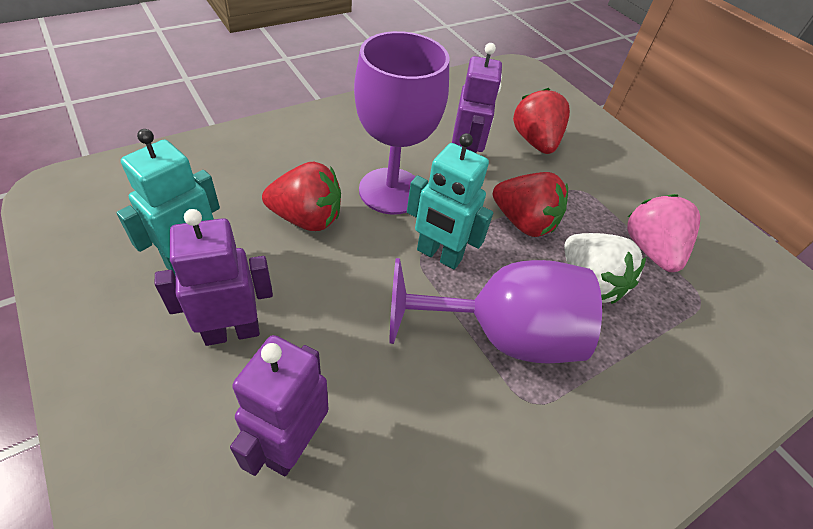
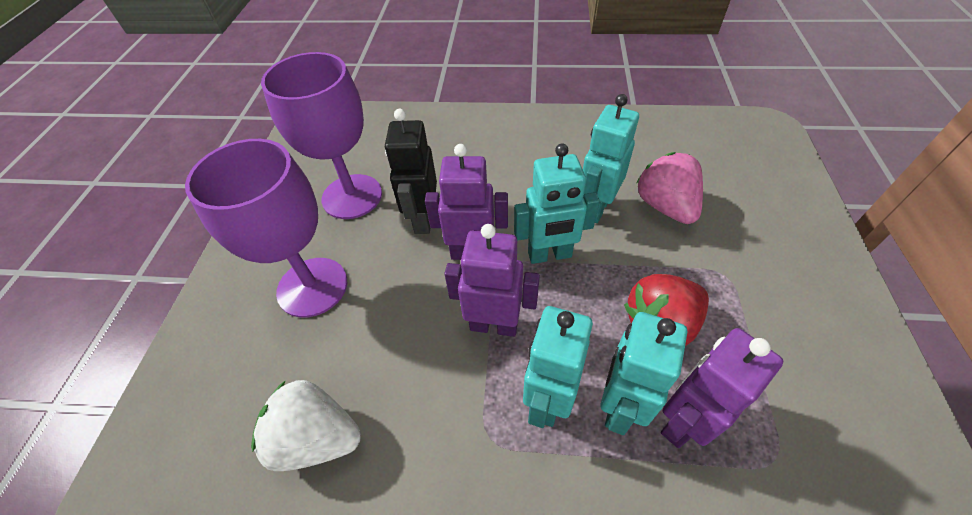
black robot: none = 0 -> [385,109,437,234] = 1
red strawberry: [262,162,341,231] [493,172,568,237] [513,88,570,154] = 3 -> [624,274,709,346] = 1
turquoise robot: [116,129,220,274] [407,133,493,270] = 2 -> [514,143,600,264] [523,306,593,428] [583,94,639,223] [600,312,687,435] = 4

